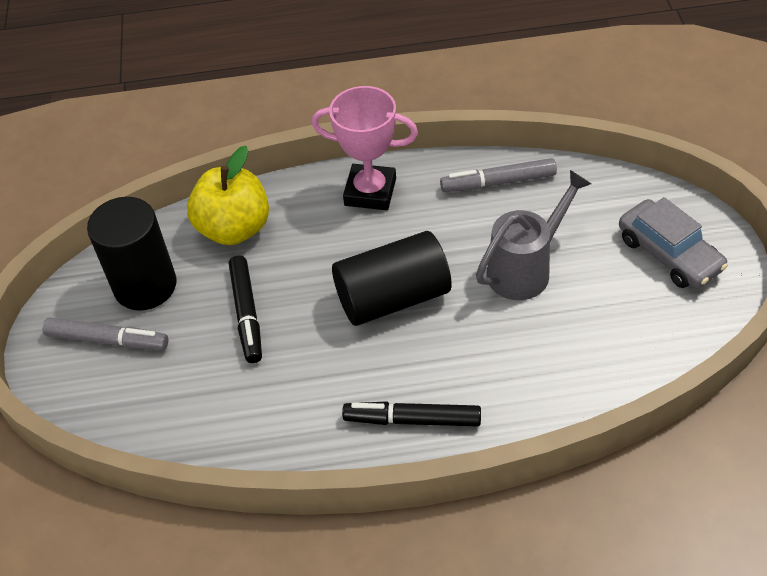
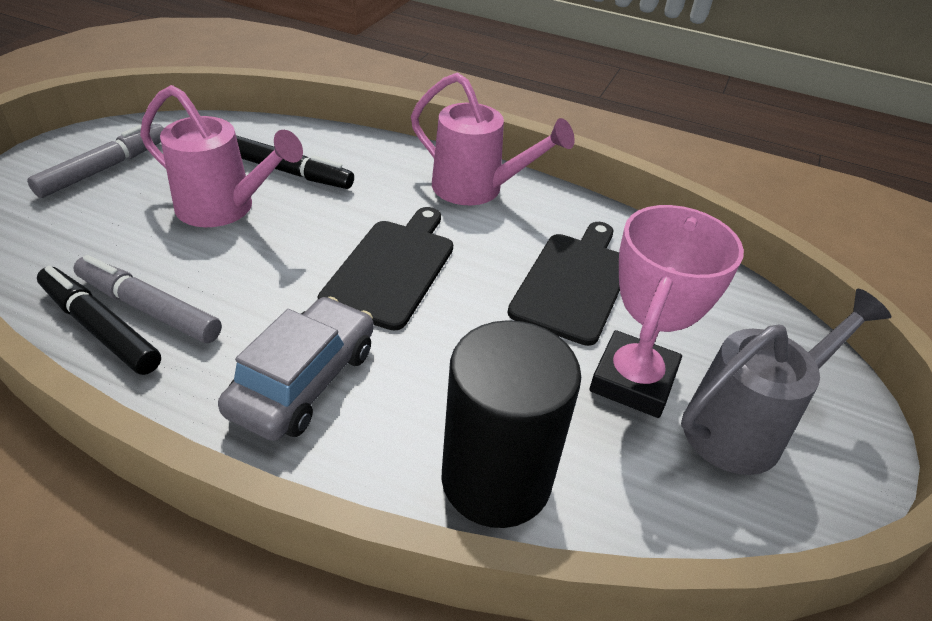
black cutting board: none = 0 -> [317,207,453,330] [507,222,620,346] = 2
black cylinder: [87,197,177,310] [332,231,451,326] = 2 -> [441,320,581,528] = 1
pink watering can: none = 0 -> [140,85,303,227] [411,73,575,205] = 2
yellow apple: [187,146,269,245] = 1 -> none = 0

